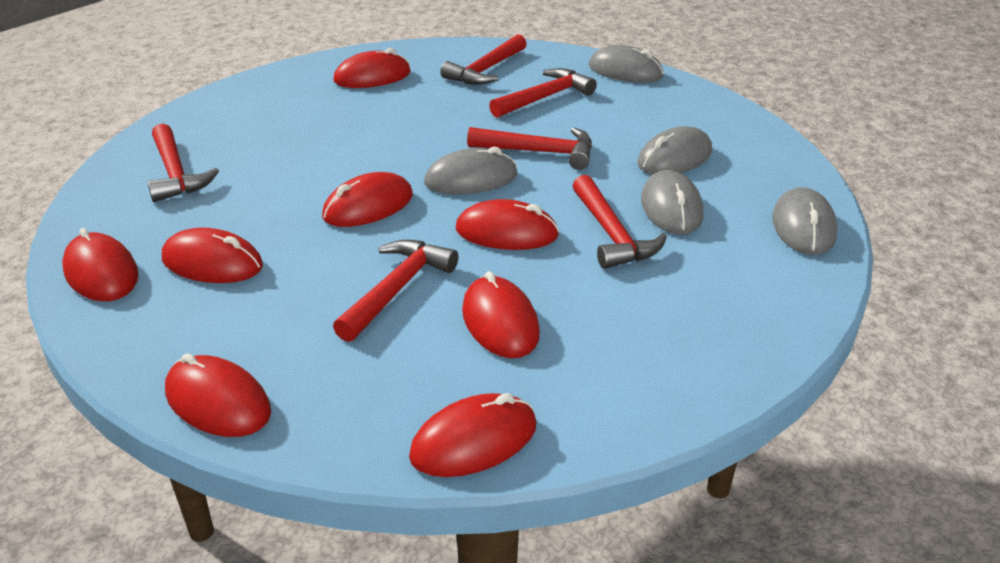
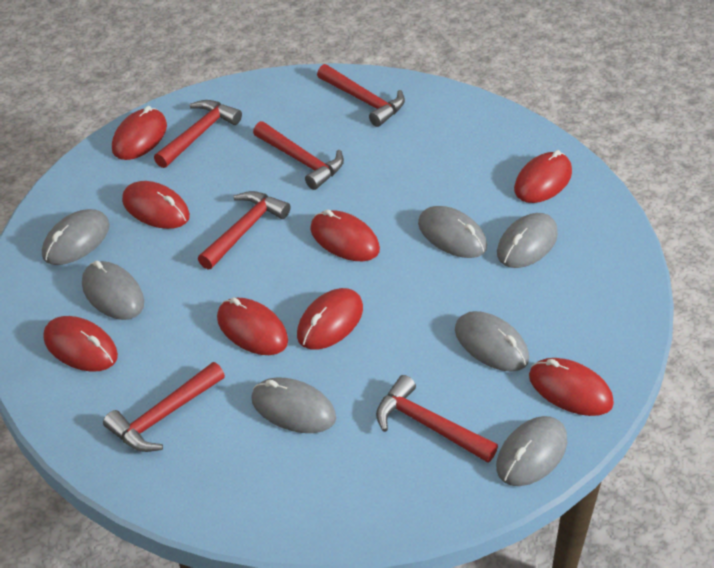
grey mouse: [424,147,517,194] [589,45,664,83] [637,126,712,175] [641,170,703,235] [772,187,838,255] = 5 -> [42,209,110,265] [82,261,144,320] [251,377,336,433] [418,206,487,258] [455,311,529,372] [496,416,567,486] [497,213,558,268] = 7

